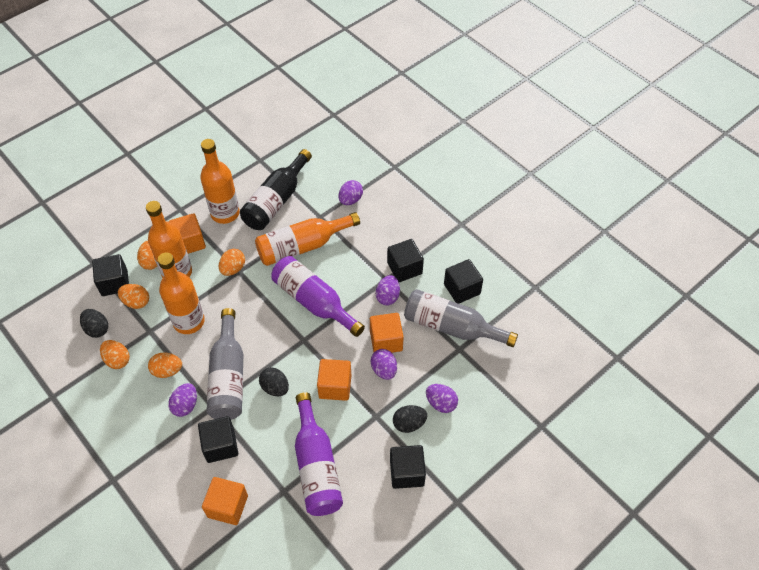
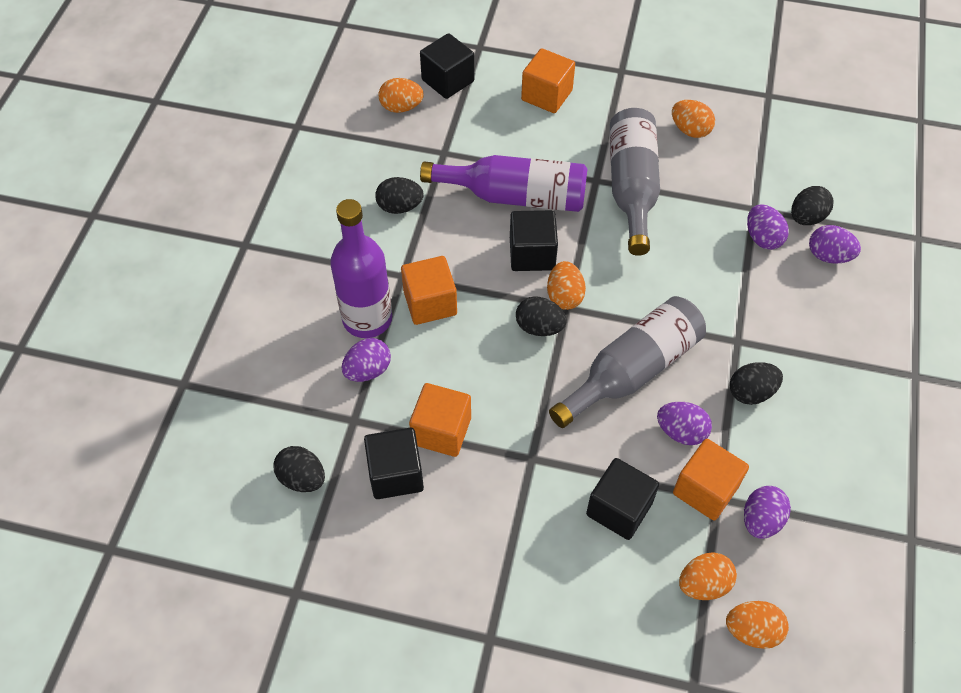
black bottle: [240,149,312,230] = 1 -> none = 0
black cube: [92,254,129,296] [198,416,238,463] [387,239,424,282] [390,445,426,489] [444,259,483,304] = 5 -> [364,428,424,499] [420,33,474,99] [510,210,558,271] [586,458,659,540] = 4
black egg: [80,309,108,338] [259,367,289,396] [393,405,427,433] = 3 -> [274,446,325,492] [375,177,424,214] [516,297,567,336] [730,362,783,405] [791,186,834,225] = 5
orange bottle: [146,201,192,278] [158,253,205,334] [200,139,240,224] [255,212,360,266] = 4 -> none = 0

